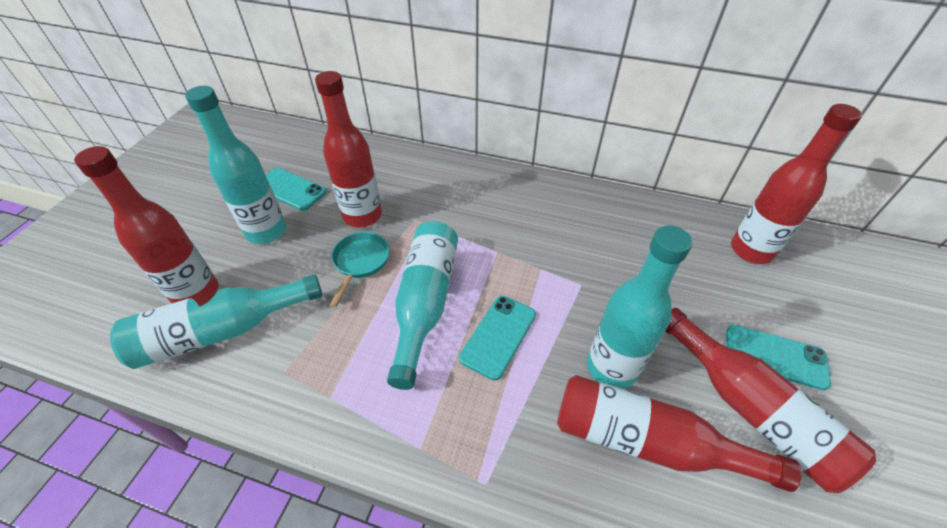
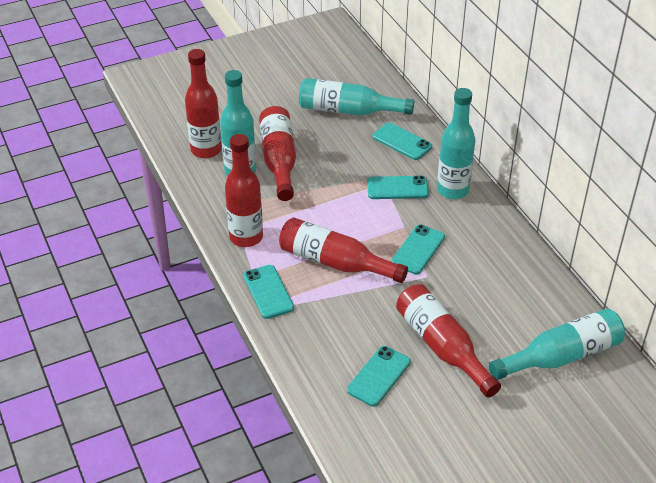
turquoise pan: [330,232,389,307] = 1 -> none = 0
turquoise phone: [266,168,326,211] [459,296,536,380] [726,325,831,390] = 3 -> [243,265,294,319] [347,346,411,407] [367,176,429,199] [372,122,432,160] [391,224,445,274] = 5

